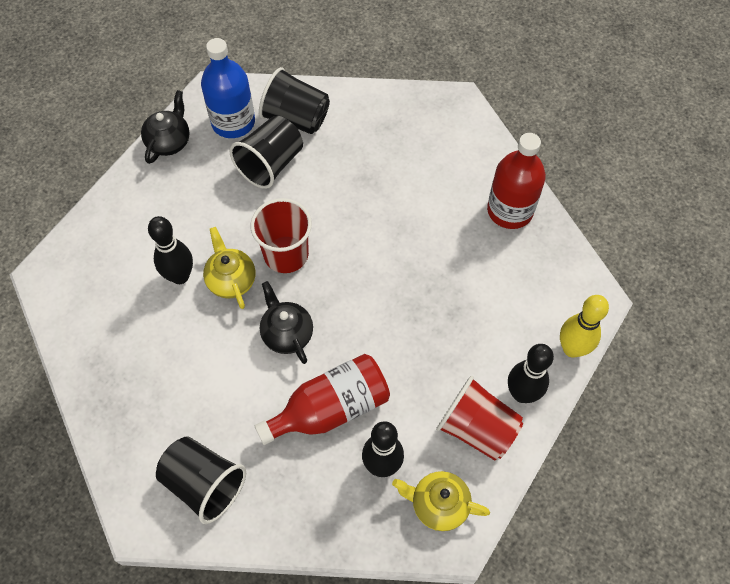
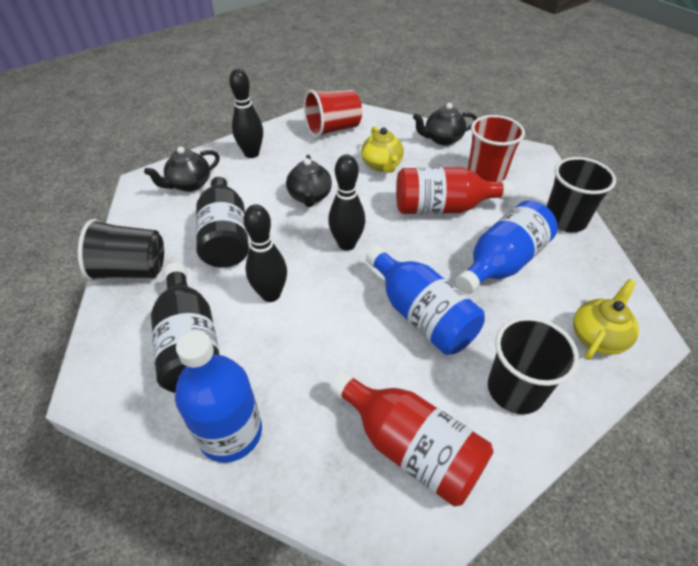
black bottle: none = 0 -> [151,263,220,393] [196,170,249,268] = 2
black teapot: [141,90,190,164] [260,281,313,364] = 2 -> [144,146,220,192] [286,155,332,207] [413,103,477,145] = 3
blue bottle: [201,38,255,138] = 1 -> [175,331,262,463] [366,245,485,355] [455,200,558,294] = 3
yellow bowling pin: [560,295,609,358] = 1 -> none = 0

